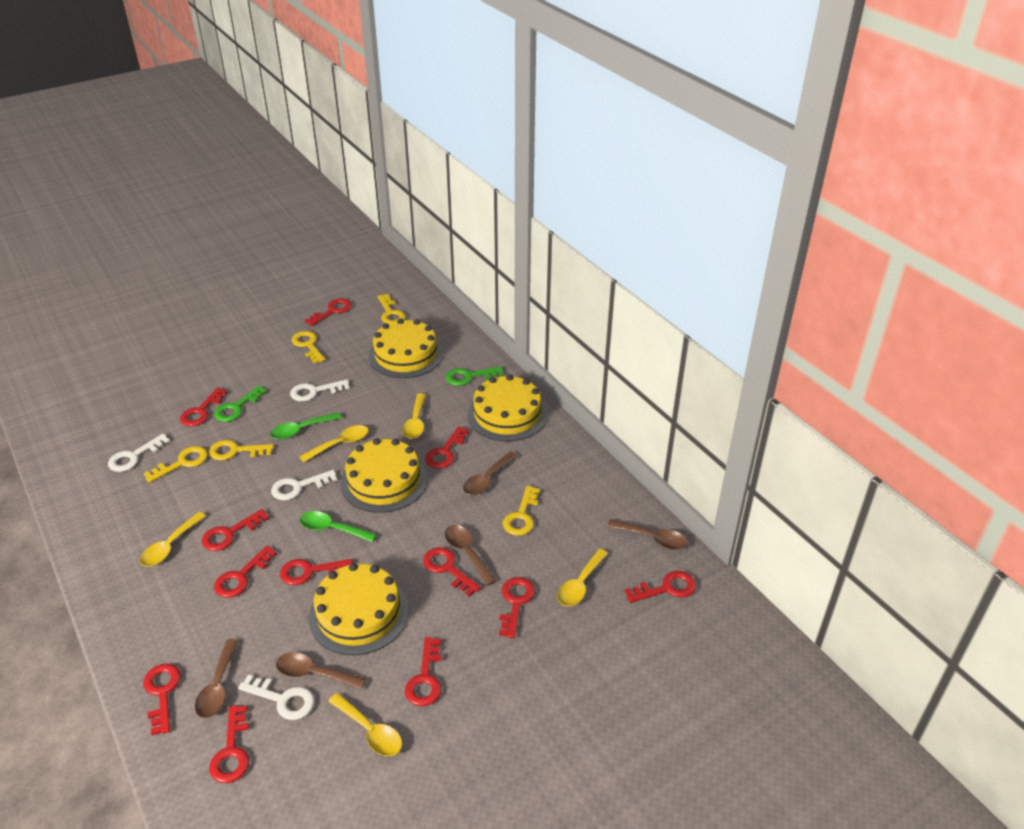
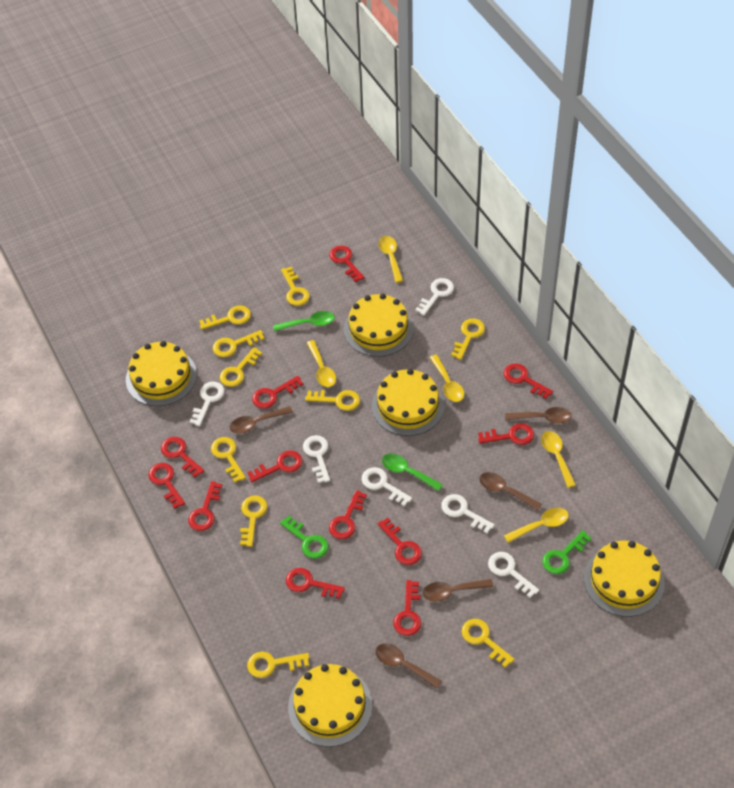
white key: [108,434,170,472] [238,674,314,720] [271,470,337,500] [290,379,349,401] = 4 -> [189,382,225,426] [303,435,330,483] [361,467,412,506] [415,278,454,316] [441,494,495,534] [488,552,539,598] = 6
yellow cake: [309,563,409,655] [340,438,427,513] [369,318,443,378] [467,374,547,441] = 4 -> [126,341,197,406] [288,664,372,747] [344,293,414,357] [372,369,444,436] [584,541,665,617] = 5
yellow key: [144,446,208,483] [209,440,274,460] [291,331,326,364] [377,294,406,324] [503,486,540,536] = 5 -> [199,305,251,330] [211,437,246,483] [213,330,264,357] [220,347,263,387] [240,495,268,547] [247,652,310,678] [281,267,310,306] [305,390,360,411] [451,318,485,360] [462,619,515,668] = 10

